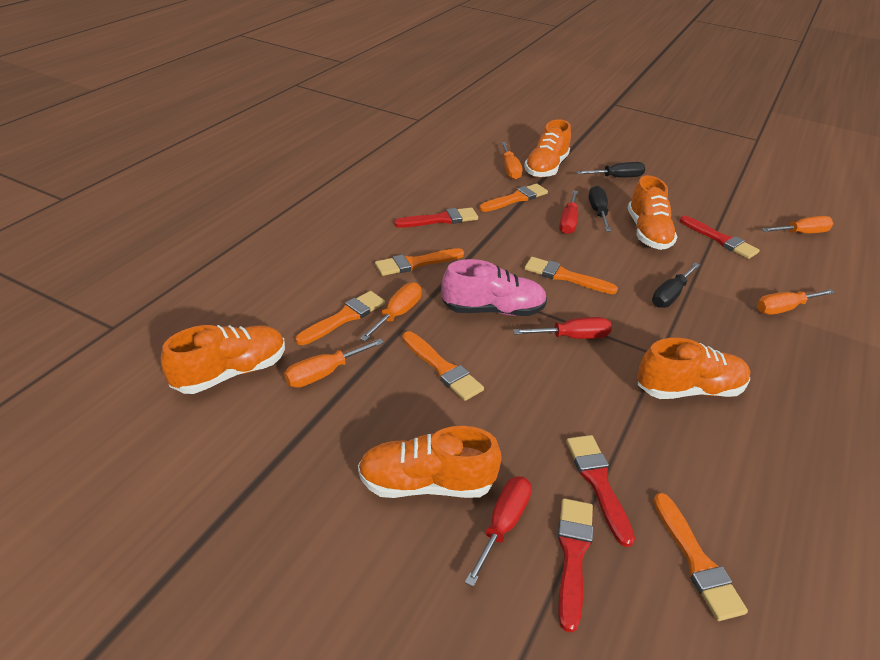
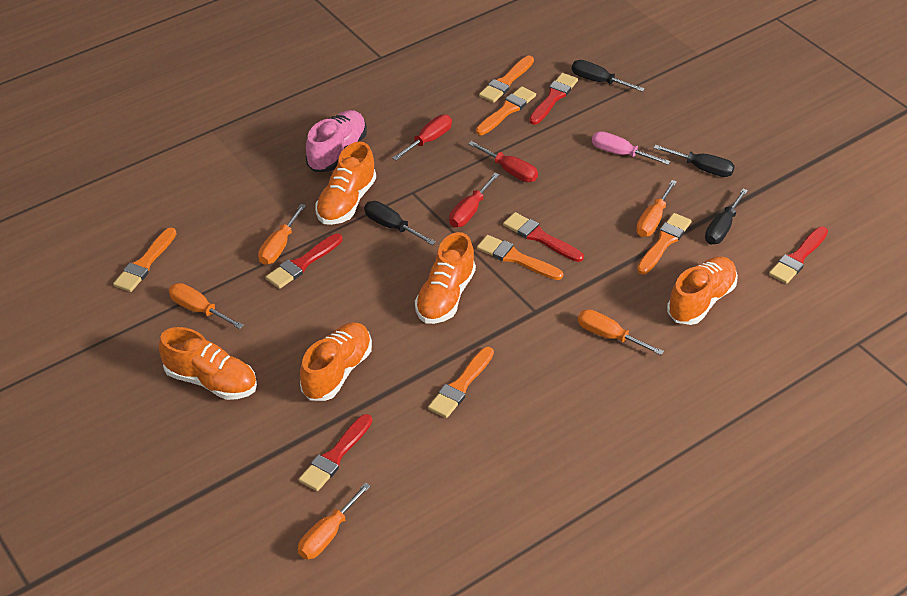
black screwdriver: [576,162,645,178] [588,186,611,231] [652,263,700,308] = 3 -> [364,201,436,245] [572,60,645,92] [654,145,735,177] [705,188,748,244] = 4
pink screwdriver: none = 0 -> [592,131,671,165] = 1
red brush: [394,208,478,228] [558,498,593,633] [566,435,635,547] [680,216,760,259] = 4 -> [266,234,343,289] [299,414,372,491] [503,212,584,262] [529,73,578,125] [769,227,828,284] = 5

